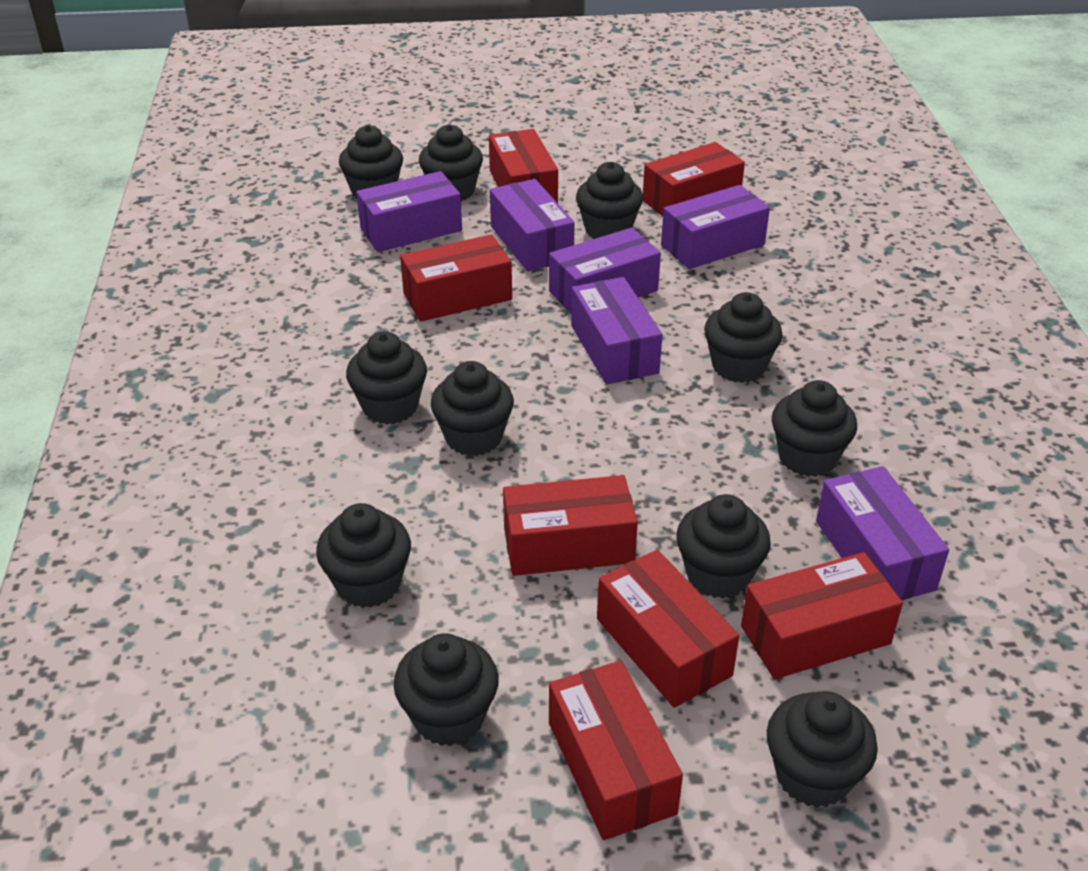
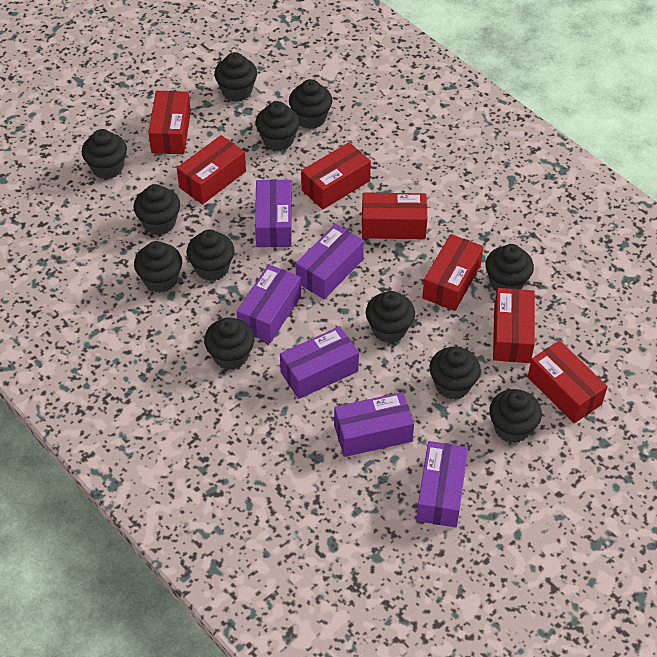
black cupcake: [316,503,411,608] [339,125,403,199] [346,331,427,425] [394,633,499,746] [419,124,483,201] [431,361,514,456] [576,162,643,239] [676,494,771,598] [704,292,783,383] [767,691,878,808] [772,380,857,477] = 11 -> [82,129,127,179] [133,184,180,235] [134,241,182,293] [186,229,235,281] [204,317,255,370] [214,52,257,102] [256,101,300,151] [289,79,332,129] [366,291,415,343] [429,347,481,400] [485,244,534,292] [489,389,542,443] = 12

